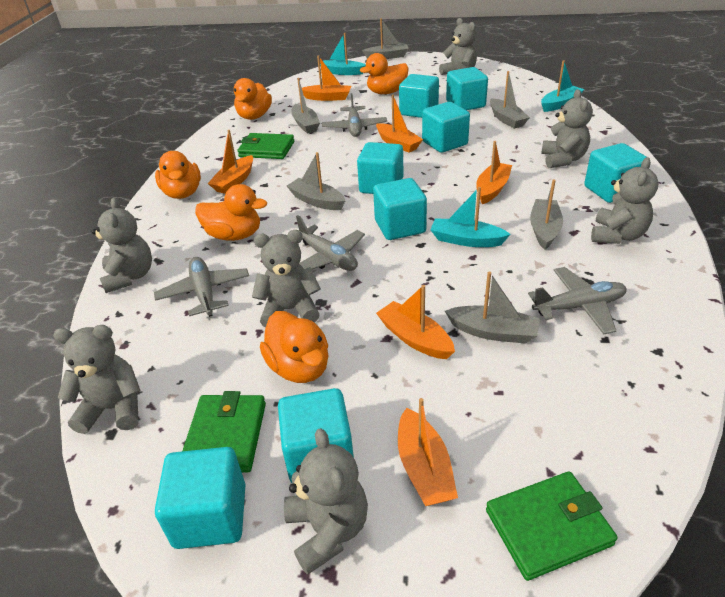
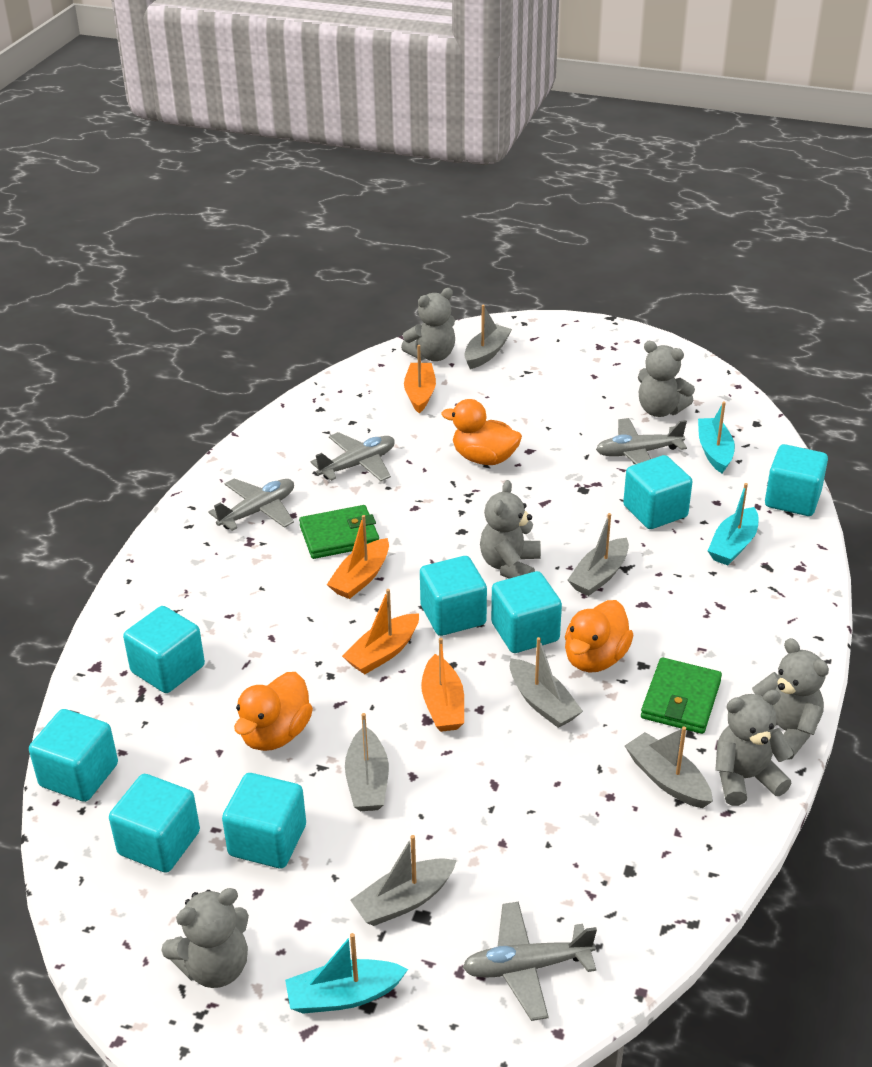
green wallet: [183,391,266,472] [237,133,294,159] [486,471,618,581] = 3 -> [299,505,379,559] [641,657,722,734] = 2
grey teddy bear: [53,325,141,434] [91,197,152,293] [252,230,321,327] [284,428,368,575] [439,18,477,75] [541,89,593,168] [591,157,658,244] = 7 -> [161,888,249,988] [401,288,455,361] [480,480,541,579] [638,341,695,417] [715,690,794,806] [752,638,829,760] = 6
orange boat: [207,130,253,194] [302,55,351,101] [376,95,423,153] [376,285,455,359] [398,398,458,506] [476,141,512,204] = 6 -> [327,515,389,599] [342,589,419,674] [404,345,436,413] [421,638,464,732] = 4
orange duck: [155,151,201,199] [195,184,267,241] [234,78,272,120] [260,311,329,383] [360,53,409,94] = 5 -> [234,672,313,751] [441,399,522,465] [565,600,634,673] = 3

